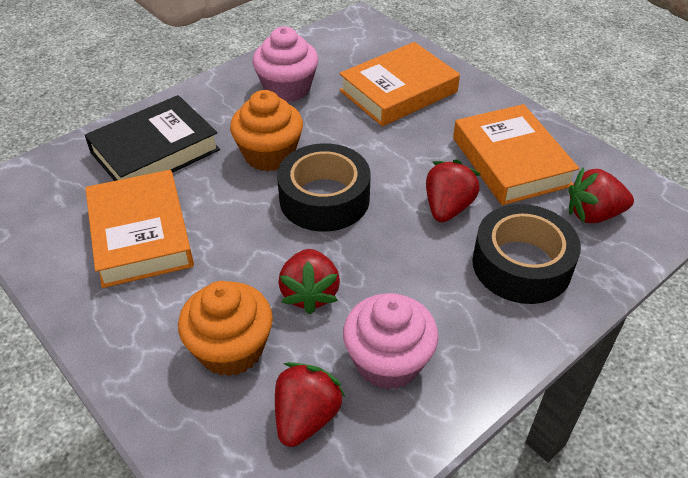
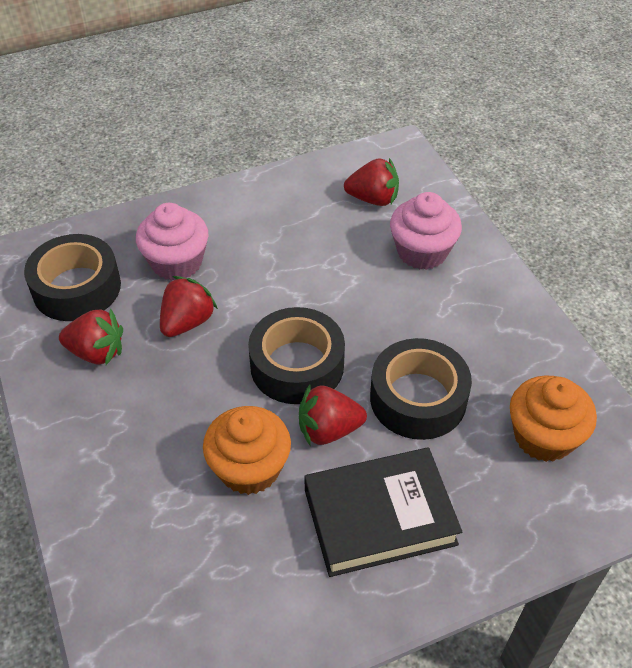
black tape: [277,143,371,232] [472,204,581,304] = 2 -> [24,234,121,321] [248,307,345,404] [370,338,472,440] = 3
orange book: [85,170,194,288] [339,42,460,126] [453,104,579,205] = 3 -> none = 0

